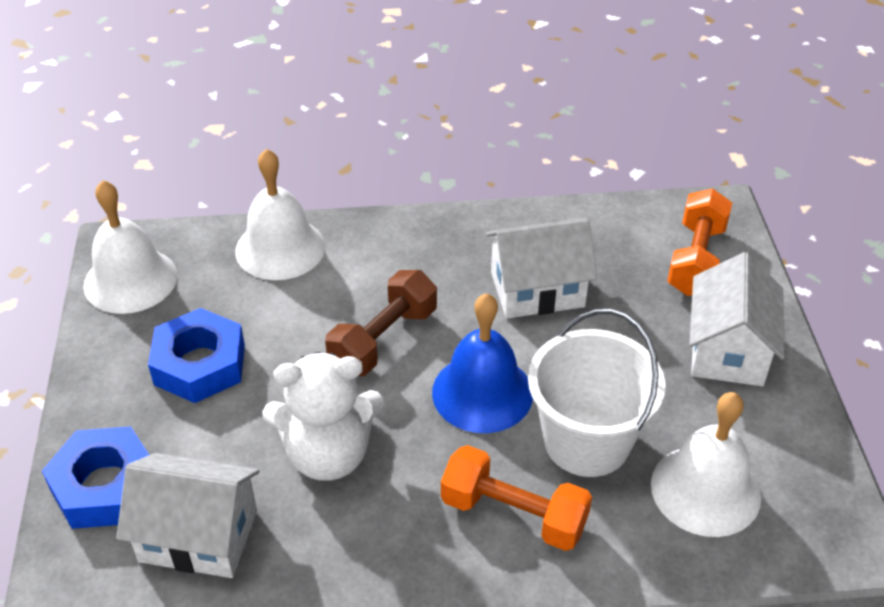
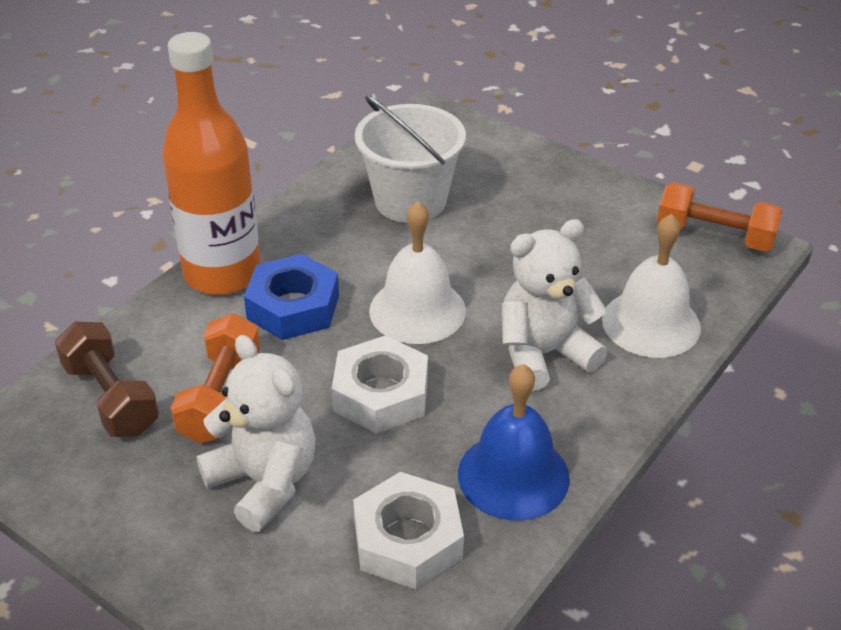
blue nut: [42,427,149,529] [148,308,245,403] = 2 -> [244,254,339,340] = 1
orange bottle: none = 0 -> [162,32,261,295] = 1
white bell: [83,180,177,314] [235,149,325,280] [651,392,761,537] = 3 -> [369,201,466,344] [602,214,701,358] = 2
white house: [116,453,259,578] [486,218,597,319] [689,252,785,386] = 3 -> none = 0
white nut: none = 0 -> [332,335,428,433] [353,472,464,589] = 2
white teddy bear: [262,352,384,481] = 1 -> [197,335,316,532] [502,219,607,391] = 2

